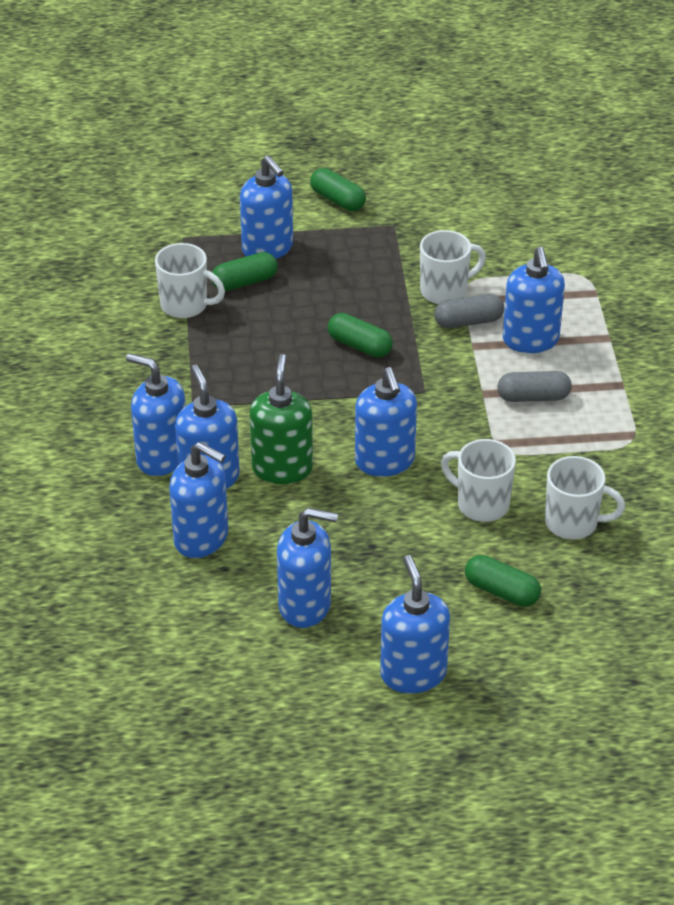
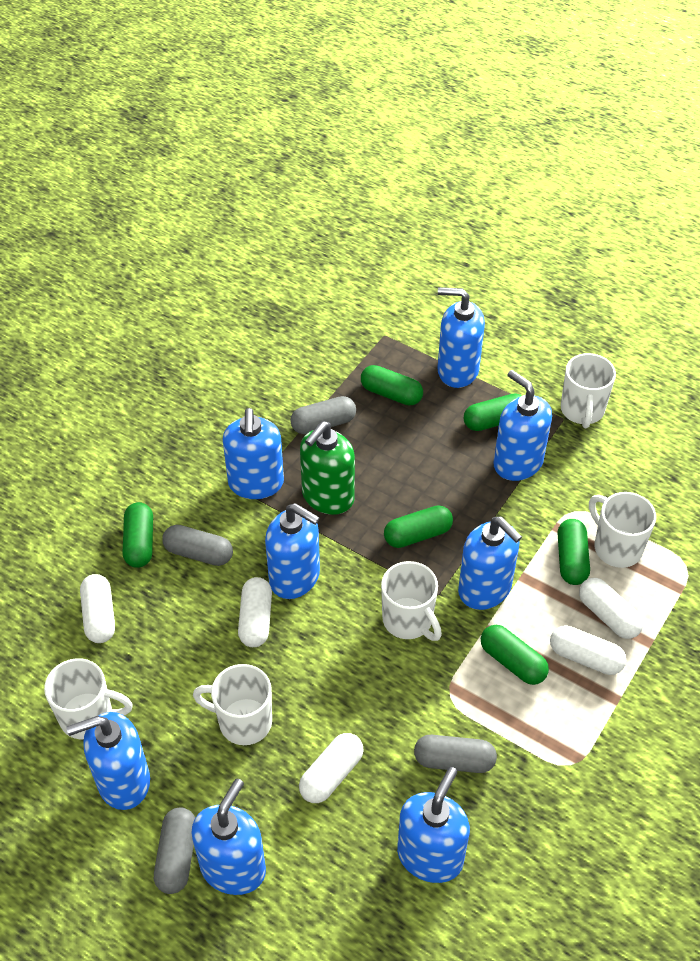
green capsule: [212,252,278,291] [310,168,366,211] [328,313,393,358] [465,555,541,607] = 4 -> [123,502,153,568] [361,365,423,405] [384,505,453,548] [464,394,522,431] [481,625,549,685] [558,519,590,585] = 6
grey capsule: [434,294,504,328] [497,371,572,402] = 2 -> [154,807,195,894] [162,525,233,566] [290,396,356,434] [414,735,497,773] = 4
white capsule: none = 0 -> [80,574,115,643] [238,577,272,647] [299,733,364,803] [550,625,626,675] [579,578,643,639] = 5
white mug: [155,243,225,318] [420,230,486,304] [441,439,516,522] [545,456,625,540] = 4 -> [44,658,133,739] [193,664,272,745] [381,561,442,641] [561,353,616,428] [589,492,656,568] = 5

